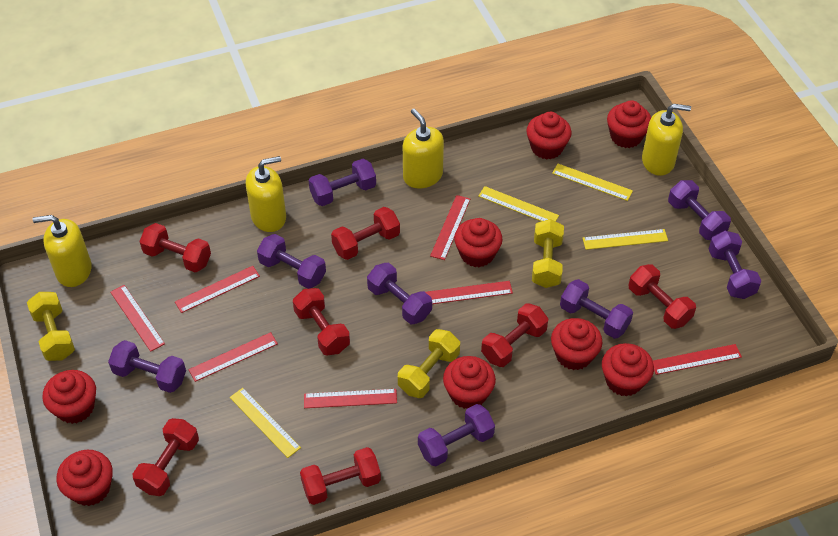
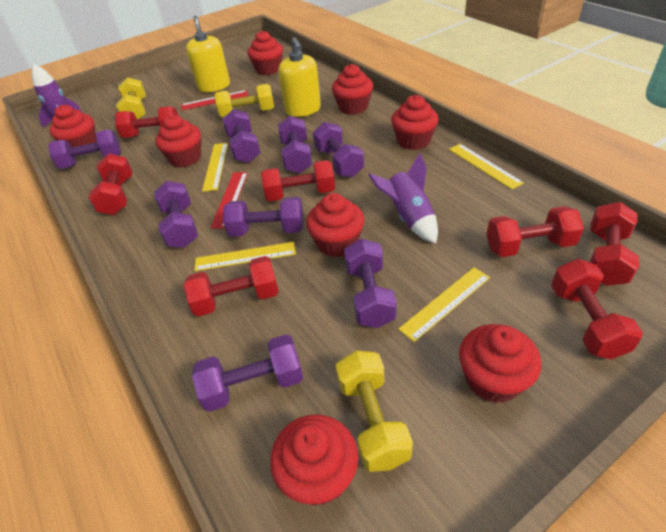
purple rocket: none = 0 -> [32,64,83,128] [368,153,438,243] = 2
red ruler: [110,285,165,352] [175,266,260,313] [188,332,278,382] [304,389,397,408] [425,281,513,304] [430,195,470,260] [653,344,742,375] = 7 -> [181,90,249,111] [210,172,248,229] = 2
yellow soap dispenser: [33,215,92,287] [246,156,286,232] [403,109,444,189] [642,104,691,176] = 4 -> [186,16,230,92] [278,37,321,117] = 2

